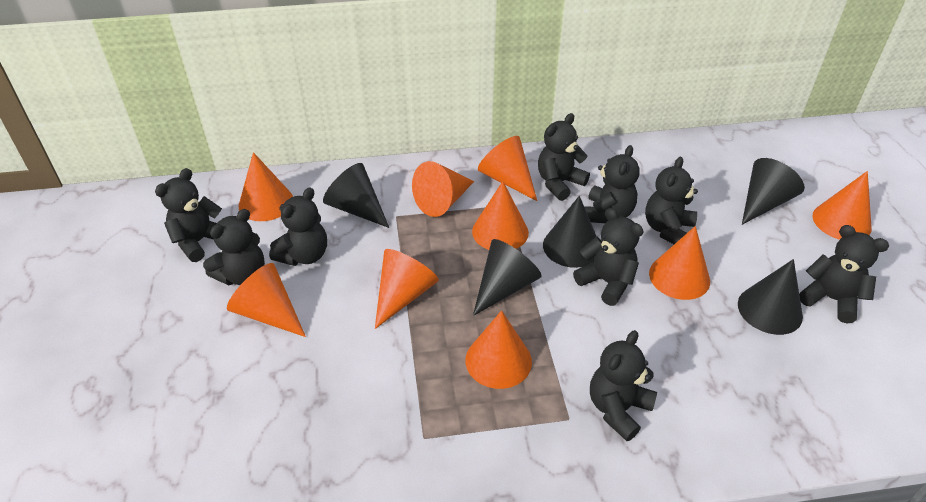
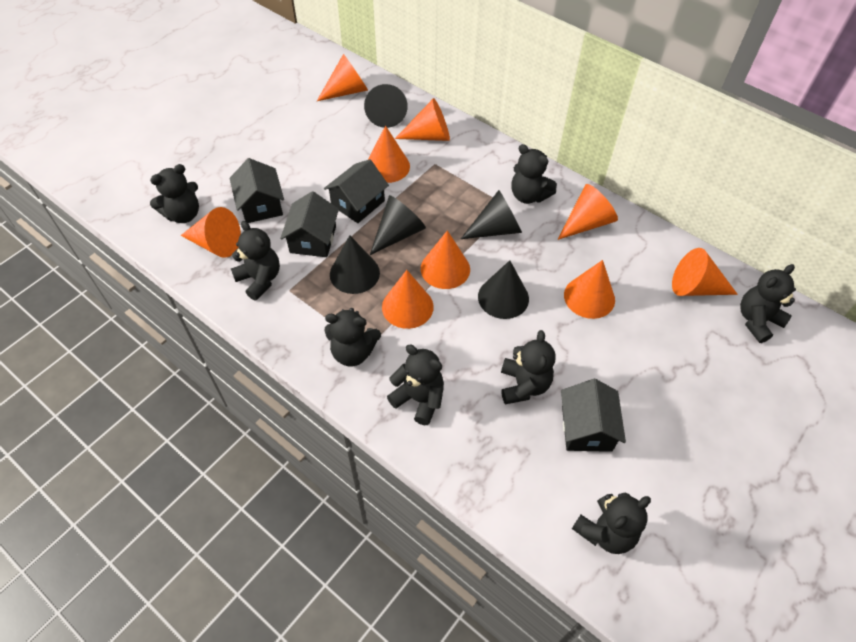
black house: none = 0 -> [230,158,284,223] [280,191,339,257] [324,159,389,223] [561,379,626,452] = 4
black teddy bear: [155,168,222,262] [203,209,265,285] [269,187,327,266] [538,113,590,201] [573,208,644,306] [584,145,640,223] [590,330,657,441] [645,157,698,244] [799,225,889,323] = 9 -> [150,164,199,223] [231,221,280,301] [325,308,381,366] [387,345,444,425] [501,330,556,404] [511,144,557,204] [572,492,651,554] [740,264,796,343] = 8

